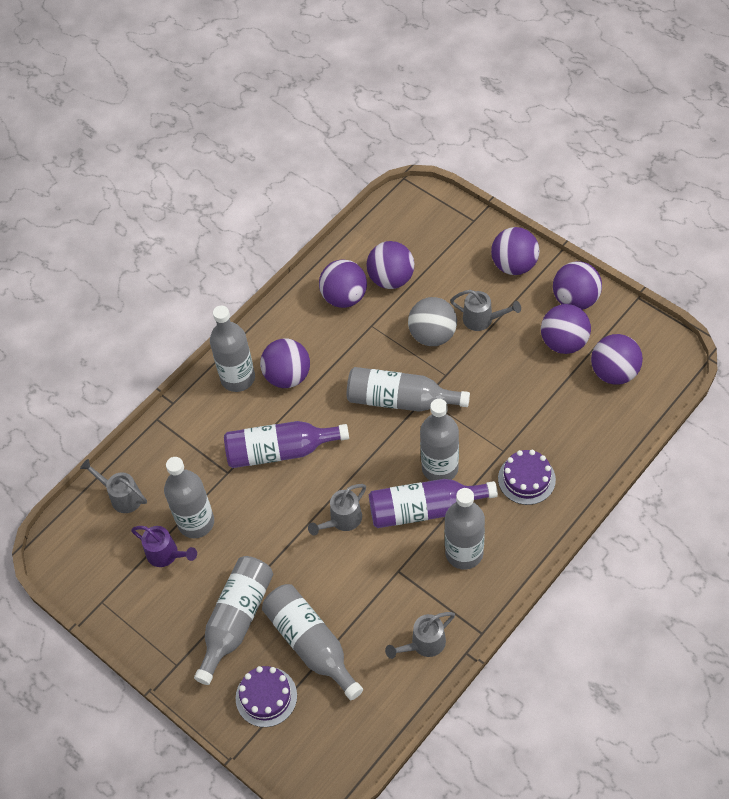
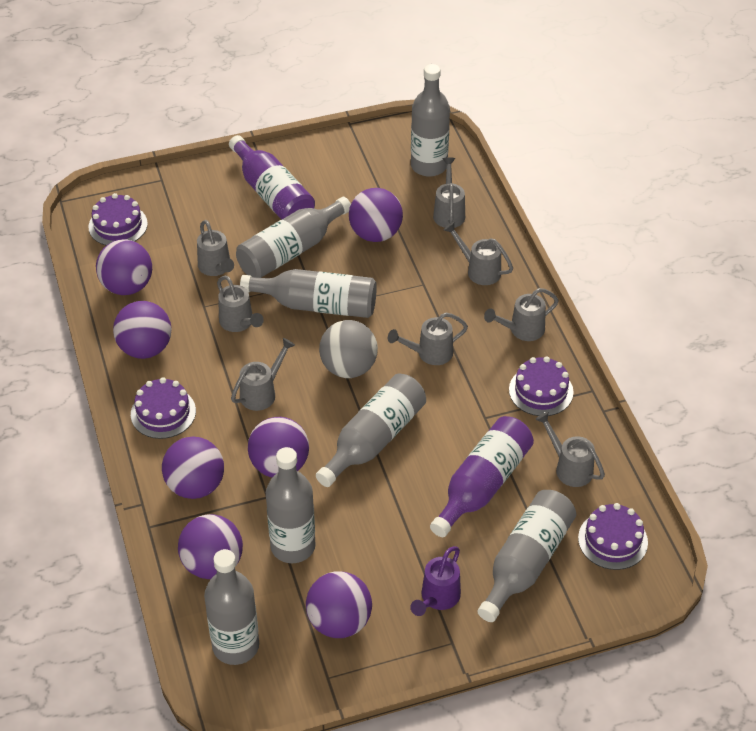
grey watering can: [80,459,147,513] [308,484,366,536] [385,612,455,659] [450,290,521,331] = 4 -> [197,220,234,276] [217,276,264,332] [231,338,295,411] [388,312,468,365] [433,158,465,228] [444,222,513,285] [484,288,559,341] [535,412,605,487] = 8
purple cake: [236,666,297,727] [498,450,556,505] = 2 -> [88,193,148,245] [131,377,196,439] [509,356,574,416] [578,503,648,570] = 4

